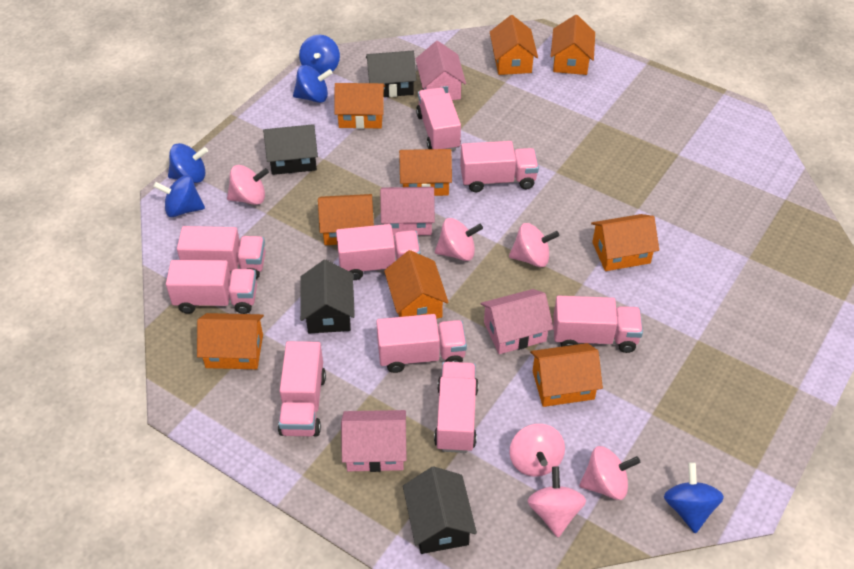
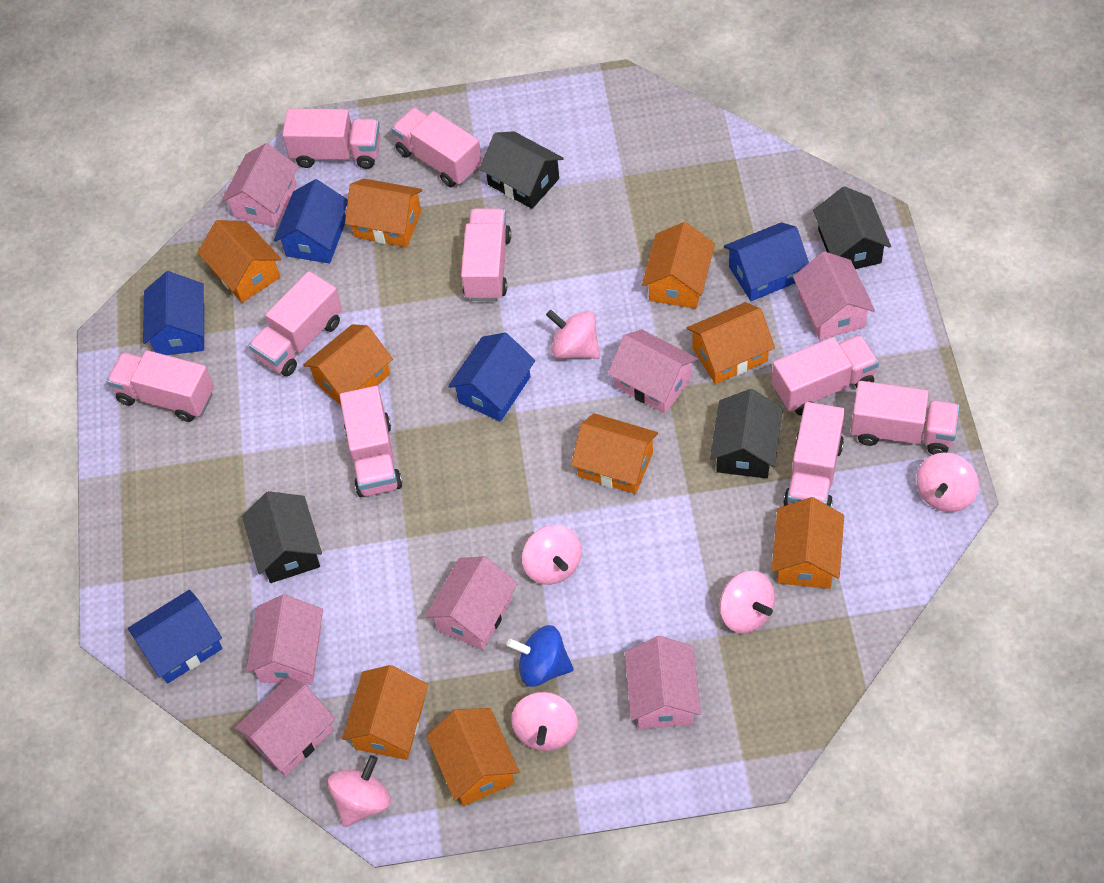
blue house: none = 0 -> [128,590,223,684] [143,271,204,355] [274,179,348,264] [448,333,535,422] [724,222,809,301] = 5
blue spinning top: [153,175,205,217] [168,143,208,183] [293,65,333,103] [299,35,340,75] [664,462,724,533] = 5 -> [507,625,574,687] = 1
pink house: [341,410,407,472] [380,187,435,236] [416,41,466,100] [480,289,554,354] = 4 -> [221,143,298,227] [235,677,335,776] [246,594,323,685] [425,556,518,650] [608,329,698,414] [625,636,701,729] [793,251,875,340] = 7

